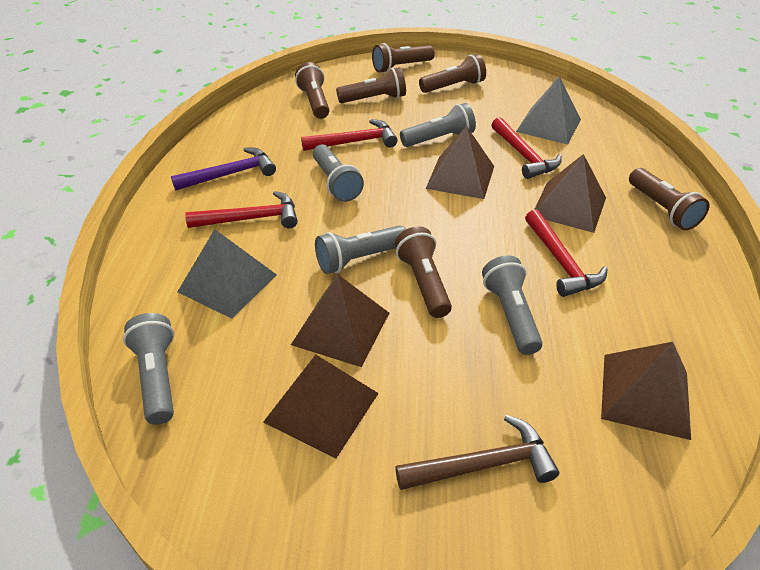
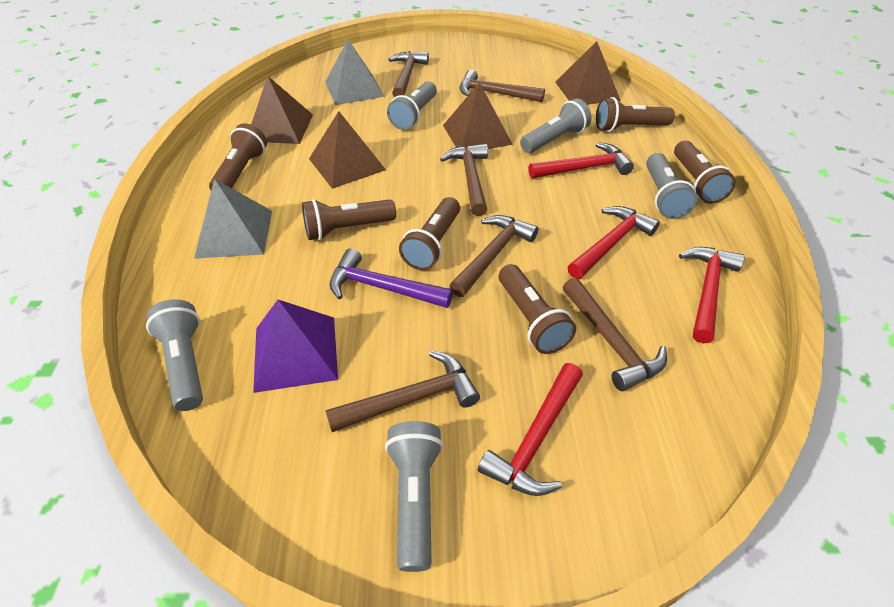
brown hammer: [395,415,559,490] = 1 -> [325,351,480,432] [388,51,429,97] [440,144,488,216] [450,215,539,297] [460,69,545,102] [562,277,667,391] = 6
brown pyramid: [263,355,379,458] [291,274,389,367] [426,126,494,199] [534,154,606,233] [601,342,691,440] = 5 -> [251,76,313,144] [309,111,386,189] [443,82,513,149] [555,41,620,105] = 4
purple pyramid: none = 0 -> [253,300,338,393] = 1

